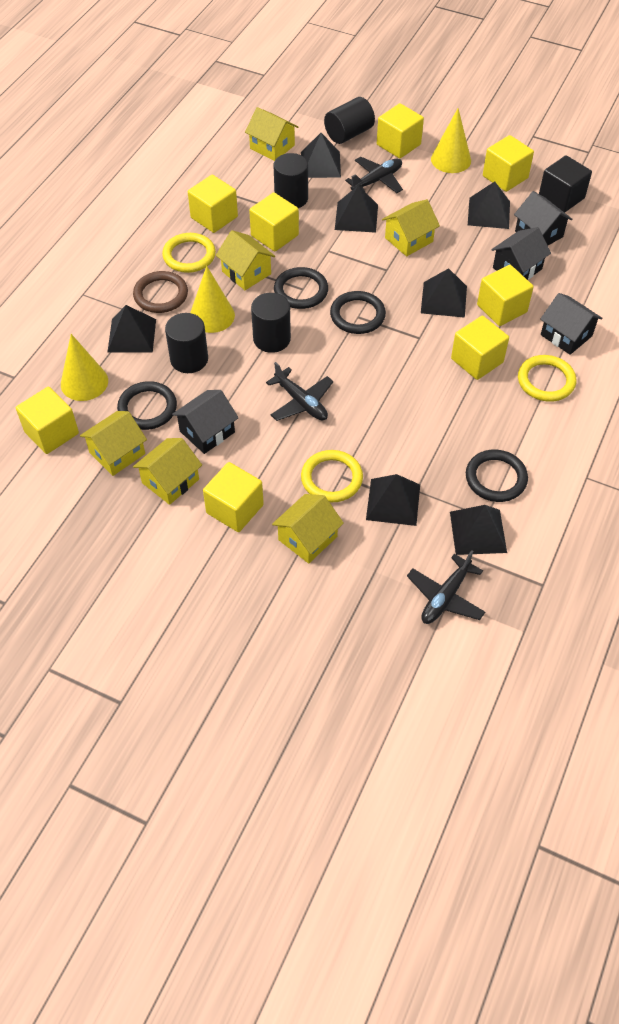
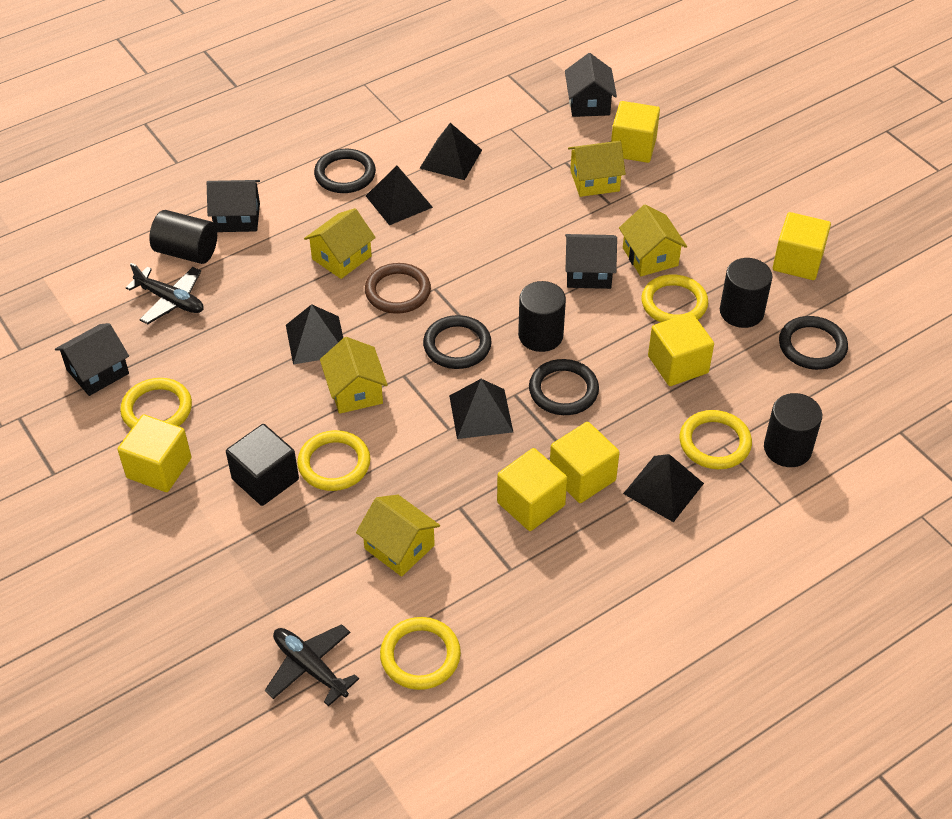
black plane: [266,362,334,421] [345,157,403,193] [407,550,485,624] = 3 -> [126,263,204,324] [265,624,359,707] = 2
black pyramid: [108,305,156,352] [301,133,341,178] [335,186,378,233] [366,474,420,526] [421,268,467,318] [450,505,507,555] [468,181,510,229] = 7 -> [286,304,343,364] [366,166,433,225] [420,123,482,180] [449,379,513,439] [623,454,704,522] = 5
yellow cone: [61,334,108,401] [190,266,235,333] [431,108,471,173] = 3 -> none = 0
yellow cube: [16,387,79,454] [188,175,238,233] [203,462,264,532] [249,192,299,251] [377,103,424,158] [451,316,509,380] [477,265,534,326] [483,135,534,192] = 8 -> [117,414,191,492] [497,448,567,531] [550,422,620,503] [611,101,660,163] [648,313,714,386] [773,212,831,280] = 6
yellow house: [80,411,147,476] [133,438,202,505] [216,230,275,290] [245,107,298,161] [272,494,344,564] [382,199,440,256] = 6 -> [304,208,376,279] [320,337,388,414] [356,495,440,577] [568,141,626,197] [619,204,687,276] = 5
yellow ring: [162,233,216,273] [301,450,363,502] [518,355,576,402] = 3 -> [120,378,192,429] [297,430,371,491] [380,617,461,690] [641,274,708,323] [679,410,752,469] = 5

